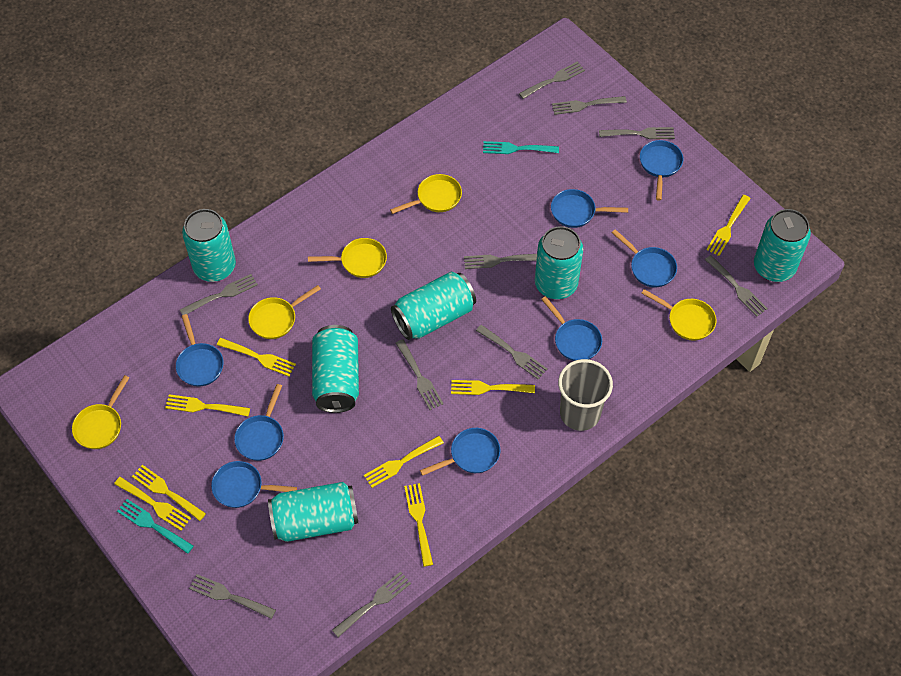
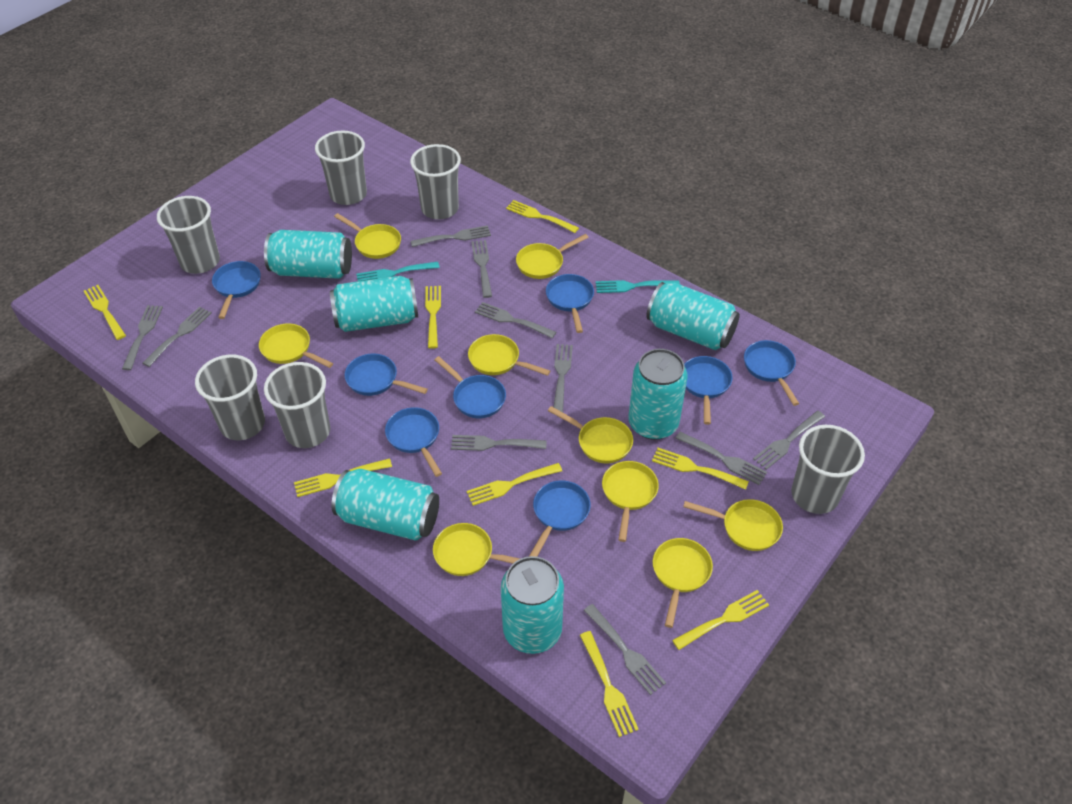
grey cup: [558,359,613,431] = 1 -> [157,196,220,274] [195,354,265,440] [264,362,330,448] [315,131,367,205] [410,144,461,219] [791,425,865,514] = 6
yellow pan: [72,375,129,449] [248,285,321,339] [308,238,387,278] [390,174,462,214] [641,289,717,341] = 5 -> [259,324,333,368] [334,213,401,259] [433,523,520,576] [468,334,550,376] [516,234,589,279] [548,406,633,464] [602,461,659,542] [653,538,713,628] [683,499,783,551] = 9

